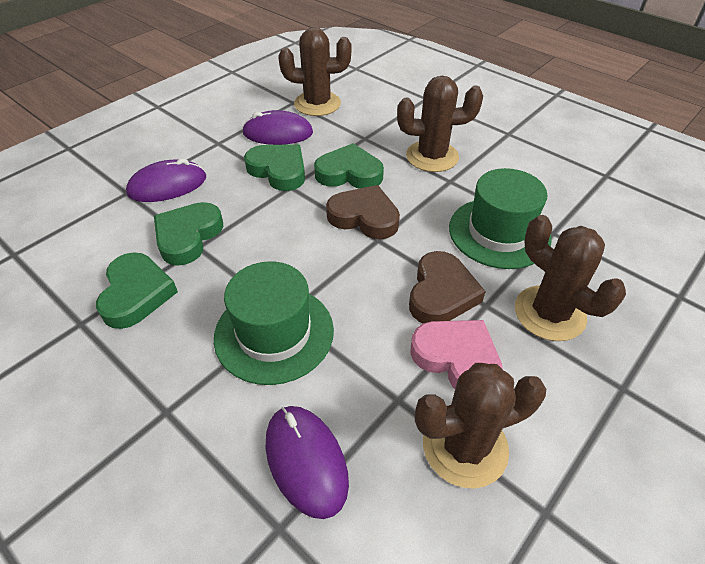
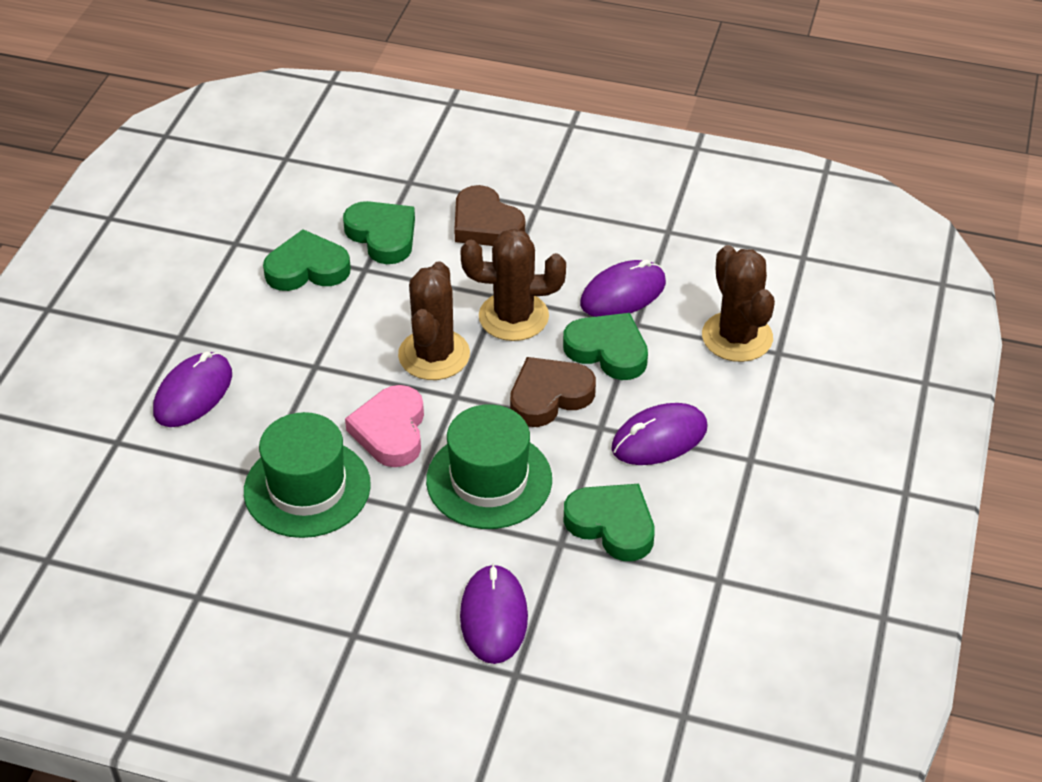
brown cactus: [278,27,351,116] [397,76,483,172] [415,363,546,489] [515,215,626,341] = 4 -> [398,261,470,380] [460,229,566,341] [702,245,775,362] = 3
purple mouse: [126,158,206,202] [242,110,313,145] [266,406,349,519] = 3 -> [153,351,232,427] [460,564,528,664] [580,259,666,317] [611,403,708,465] = 4

